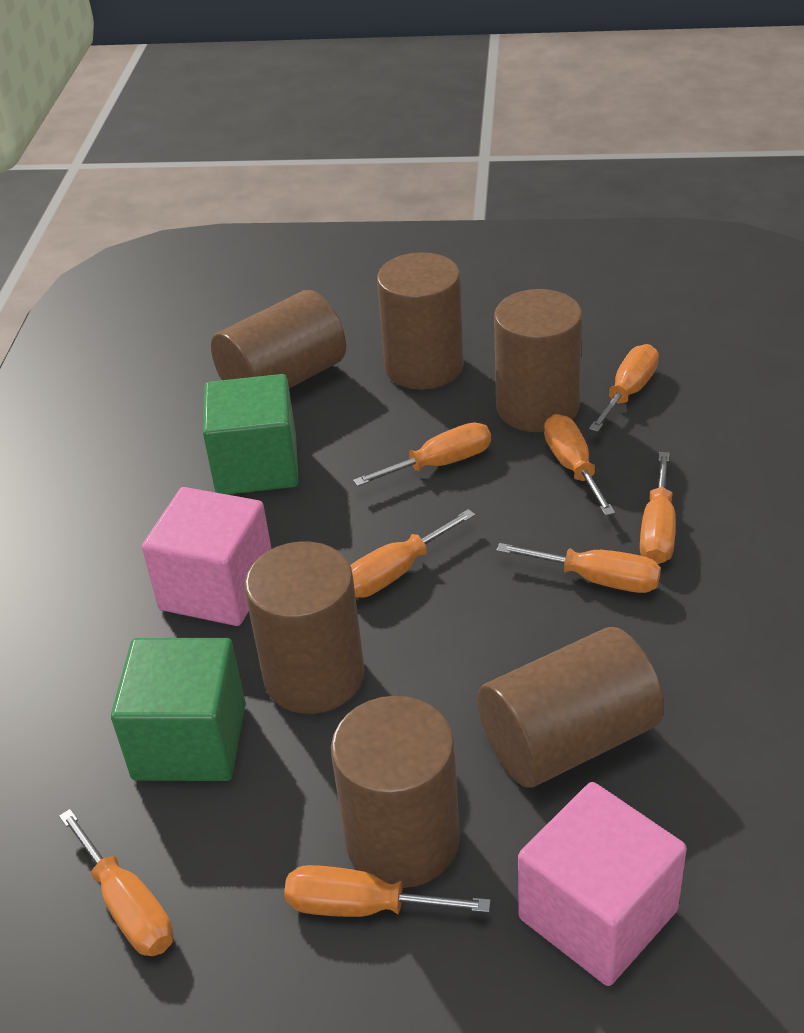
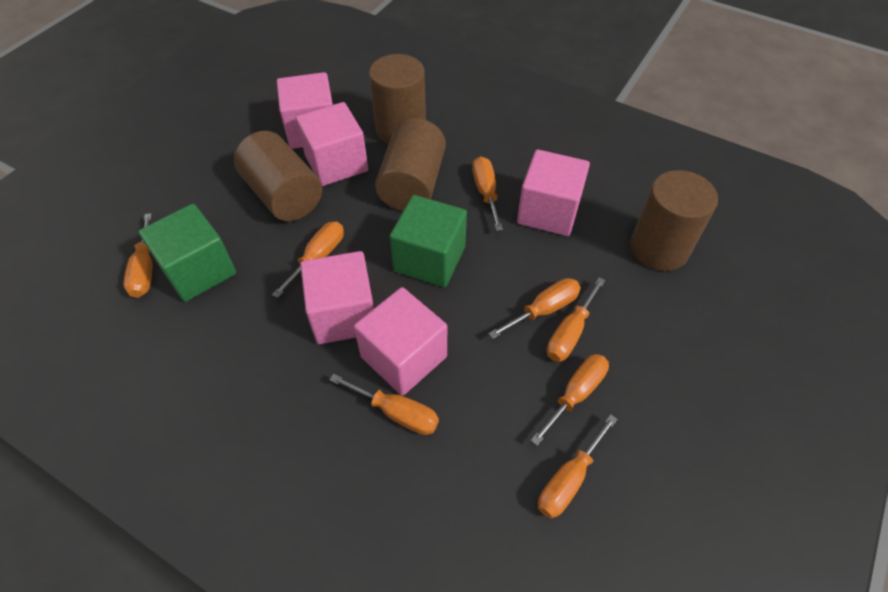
brown cylinder: [211,290,346,388] [244,542,365,714] [331,696,460,888] [377,252,464,390] [478,627,664,788] [494,289,582,432] = 6 -> [234,131,322,221] [369,54,426,144] [375,118,446,211] [630,170,718,271] = 4
pink cube: [142,487,271,626] [518,782,687,986] = 2 -> [277,72,333,149] [296,102,368,186] [300,251,374,344] [354,287,447,396] [517,150,590,236] = 5

